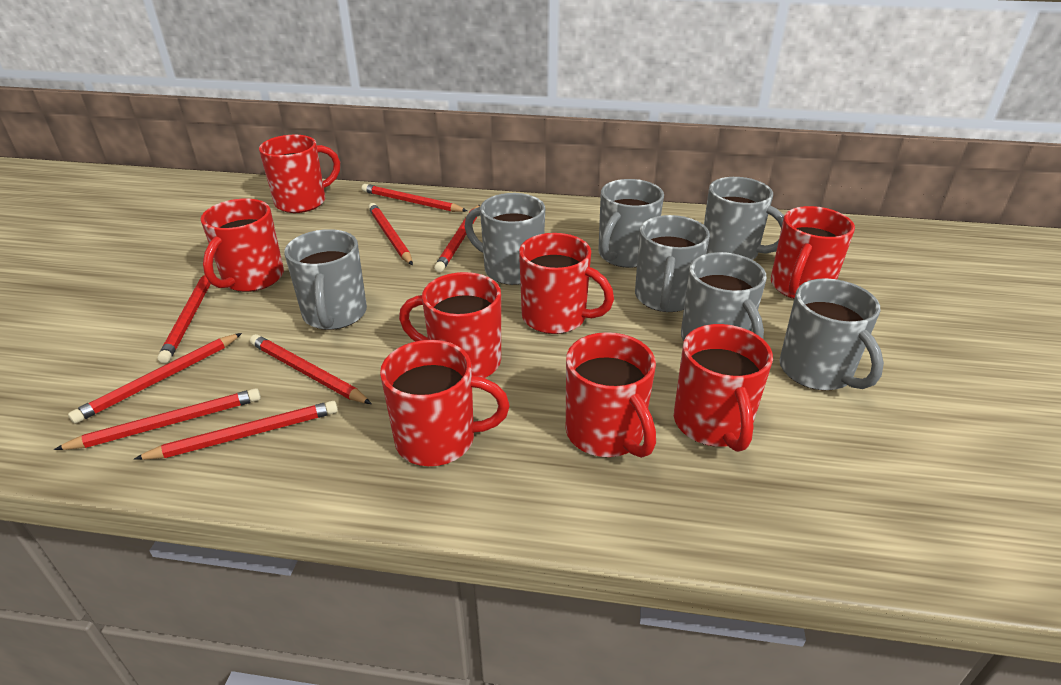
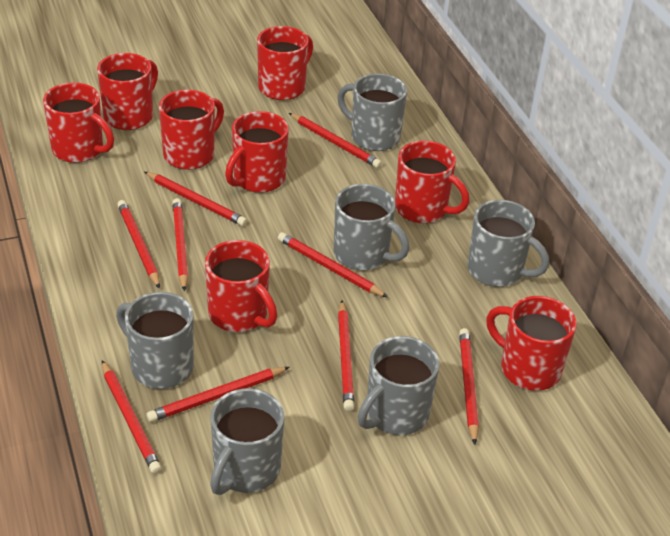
grey mug: [284,229,367,330] [465,193,545,285] [598,179,664,268] [635,215,710,312] [681,252,767,341] [704,177,784,260] [780,278,884,390] = 7 -> [116,292,194,389] [210,388,284,495] [334,184,409,270] [337,74,407,151] [358,336,440,435] [468,200,549,287] = 6
red pencil: [54,388,261,450] [68,333,242,424] [134,401,338,460] [157,274,210,363] [250,334,371,404] [362,184,467,212] [368,203,413,265] [434,205,480,272] = 8 -> [102,360,162,474] [117,200,160,289] [144,172,247,226] [147,367,289,422] [172,198,188,292] [278,232,388,298] [289,113,382,168] [338,300,354,411] [459,328,479,445] = 9

